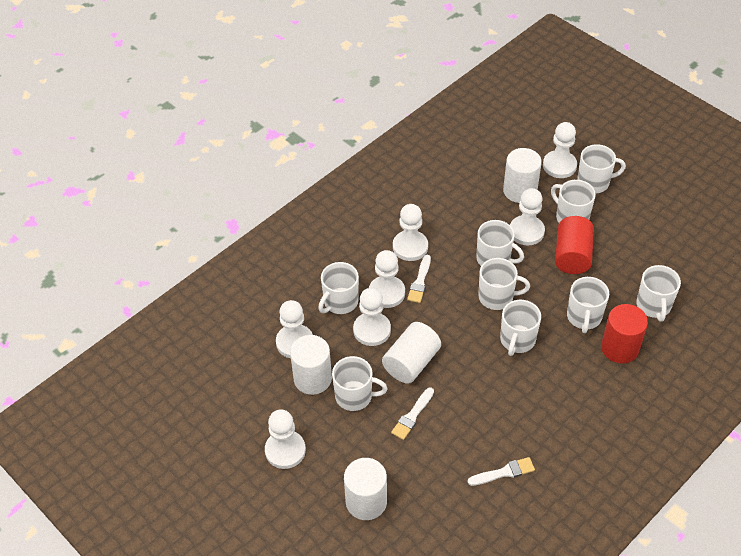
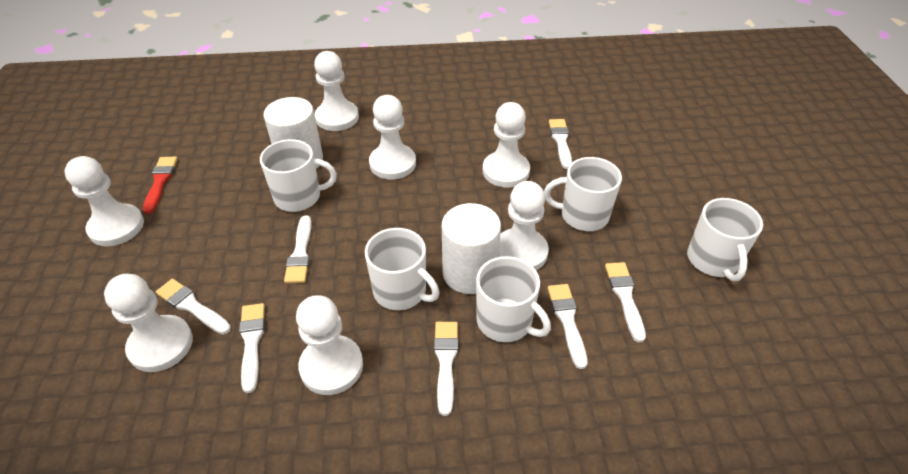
red brush: none = 0 -> [143,157,178,214] = 1
red cylinder: [555,216,594,274] [601,304,648,364] = 2 -> none = 0
white brush: [391,387,434,440] [407,255,431,303] [468,457,535,486] = 3 -> [156,279,231,334] [239,303,265,393] [284,215,312,283] [434,322,458,416] [548,284,587,369] [549,119,572,169] [605,262,646,342] = 7
white cylinder: [290,335,332,395] [344,458,387,520] [382,322,441,384] [503,148,542,203] = 4 -> [263,97,323,169] [442,203,501,294] = 2
white mug: [318,262,359,314] [332,356,387,411] [477,220,524,266] [478,258,530,310] [500,300,541,356] [551,180,596,223] [567,277,609,333] [577,144,626,193] [636,265,681,322] = 9 -> [260,139,337,212] [365,228,439,310] [476,256,551,342] [544,157,622,231] [687,198,763,282] = 5

